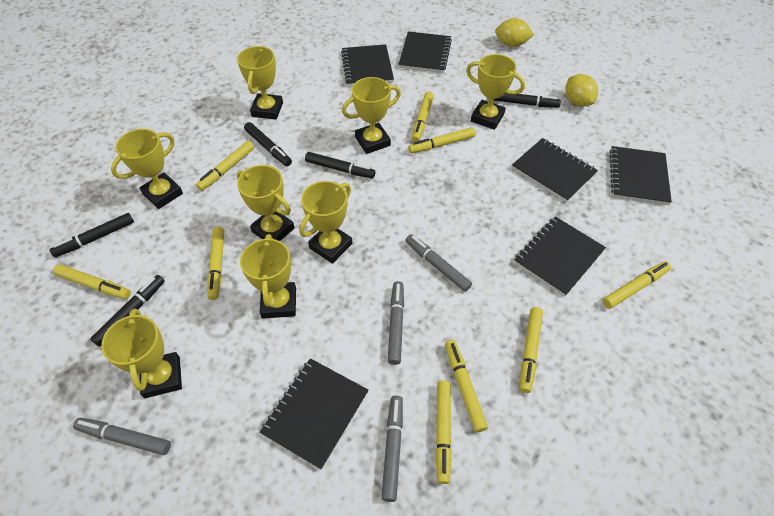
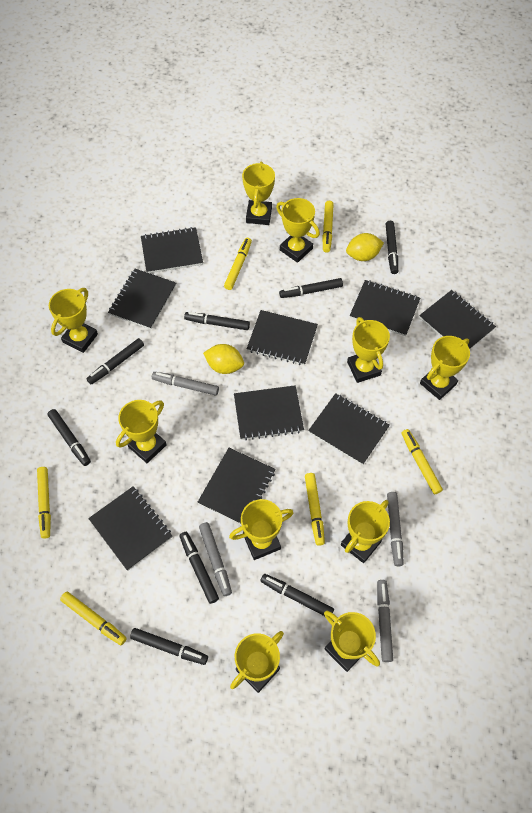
black marker: [50,213,134,257] [90,275,165,347] [244,122,292,166] [305,152,375,178] [494,93,561,108] = 5 -> [48,409,91,466] [86,338,144,384] [130,628,208,665] [179,532,219,604] [184,312,250,330] [260,574,334,616] [279,278,343,298] [386,221,398,274] = 8
black notebook: [260,358,369,470] [341,44,394,86] [399,31,452,73] [512,138,598,202] [514,216,606,297] [609,146,672,205] = 6 -> [88,486,172,571] [108,269,176,329] [141,227,203,273] [198,448,275,524] [234,385,304,441] [247,310,318,365] [308,393,390,465] [350,280,420,336] [419,290,496,349] = 9
yellow marker: [53,264,131,299] [196,141,254,191] [207,227,224,300] [408,127,476,153] [412,92,434,142] [435,381,452,484] [445,340,488,432] [520,307,543,393] [603,261,671,309] = 9 -> [37,467,51,538] [60,592,127,645] [224,238,252,290] [305,473,325,546] [322,201,334,253] [402,429,443,494] = 6
yellow trophy: [101,308,182,398] [111,129,183,209] [236,165,295,241] [237,46,283,119] [240,234,296,319] [299,181,353,264] [342,77,401,154] [466,54,525,130] = 8 -> [49,288,98,353] [116,400,166,463] [229,499,293,560] [230,631,284,693] [242,162,275,225] [276,198,320,263] [324,611,380,672] [341,500,390,563] [347,317,390,383] [420,336,470,400] = 10

